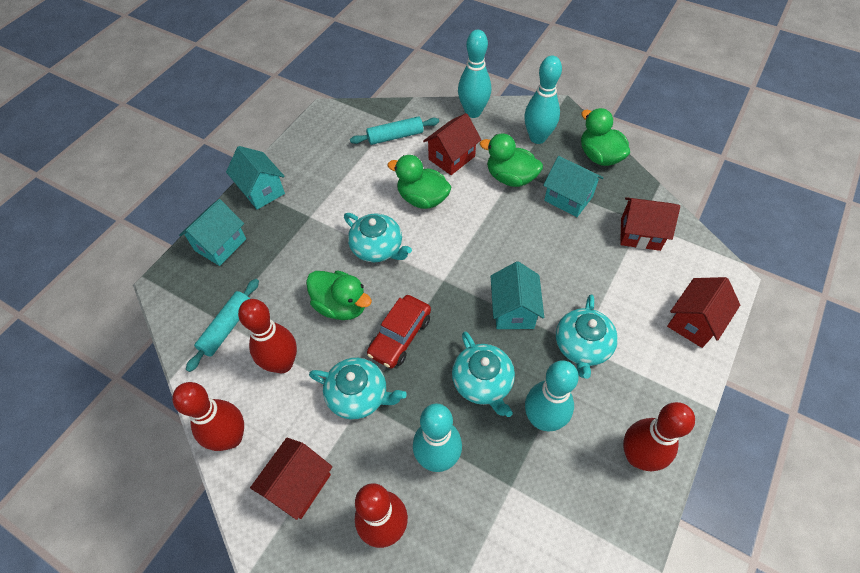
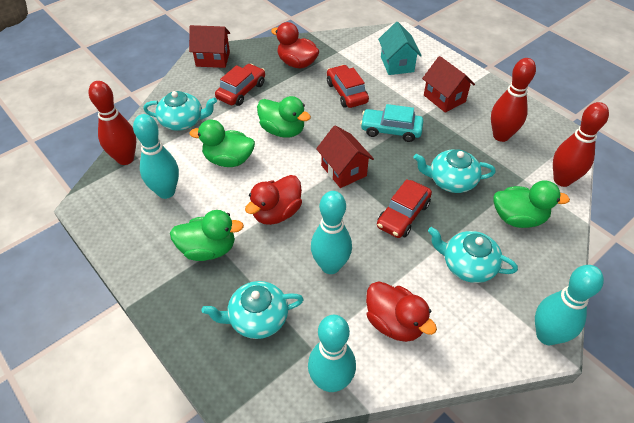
red bowling pin: [172,382,244,451] [238,299,297,373] [355,483,408,548] [623,402,695,471] = 4 -> [89,81,136,165] [491,58,536,142] [553,102,609,187] = 3
red car: [367,295,431,368] = 1 -> [215,64,265,106] [327,65,369,108] [377,179,432,238] = 3
red duck: none = 0 -> [245,175,302,225] [271,22,319,69] [366,281,437,342] = 3
red house: [250,438,332,520] [423,113,481,175] [620,197,680,251] [667,277,740,348] = 4 -> [189,25,230,68] [316,126,374,188] [422,56,475,113] = 3
turquoise car: none = 0 -> [360,104,423,142] = 1
turquoise house: [179,199,246,266] [226,146,285,210] [491,261,544,329] [543,156,603,217] = 4 -> [378,22,422,75] = 1
turquoise rolling pin: [186,279,259,372] [350,117,439,145] = 2 -> none = 0

